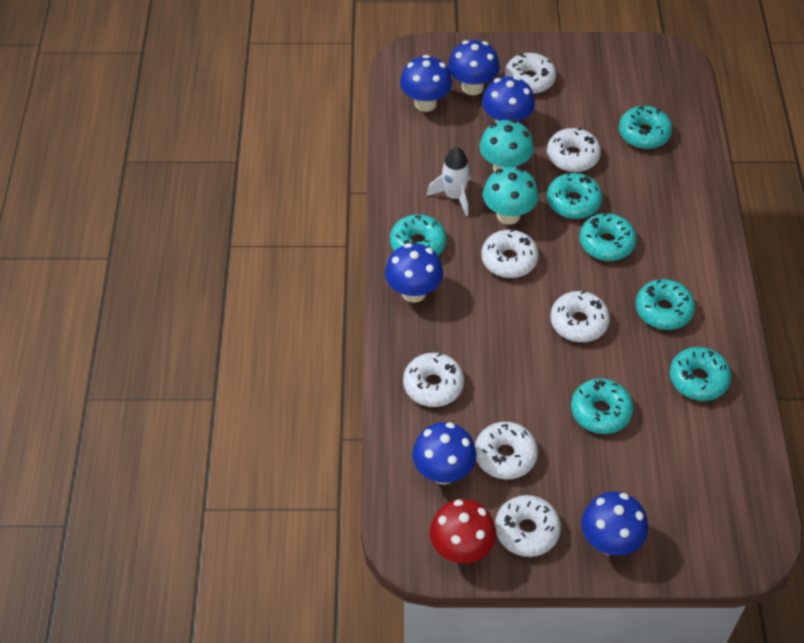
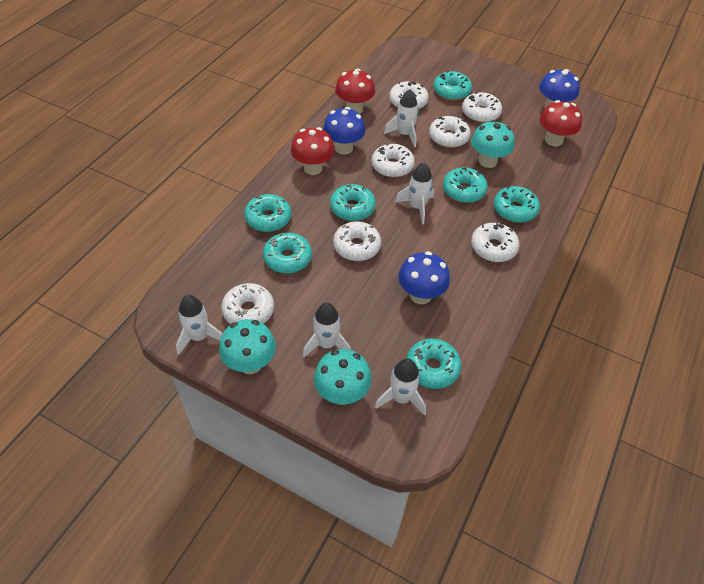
blue mushroom: [385,243,443,303] [400,55,452,112] [412,422,476,485] [448,40,500,95] [482,76,535,122] [582,492,648,556] = 6 -> [323,107,366,154] [398,251,450,304] [539,69,580,108] = 3
red mushroom: [430,499,496,563] = 1 -> [291,127,335,175] [335,69,375,114] [540,100,582,146] = 3
turquoise mushroom: [479,119,534,172] [483,167,538,224] = 2 -> [219,319,276,374] [314,349,372,405] [471,120,515,168] = 3
white rocket: [427,147,470,216] = 1 -> [176,295,222,355] [303,303,351,357] [375,359,426,415] [384,89,419,147] [395,163,434,224] = 5

